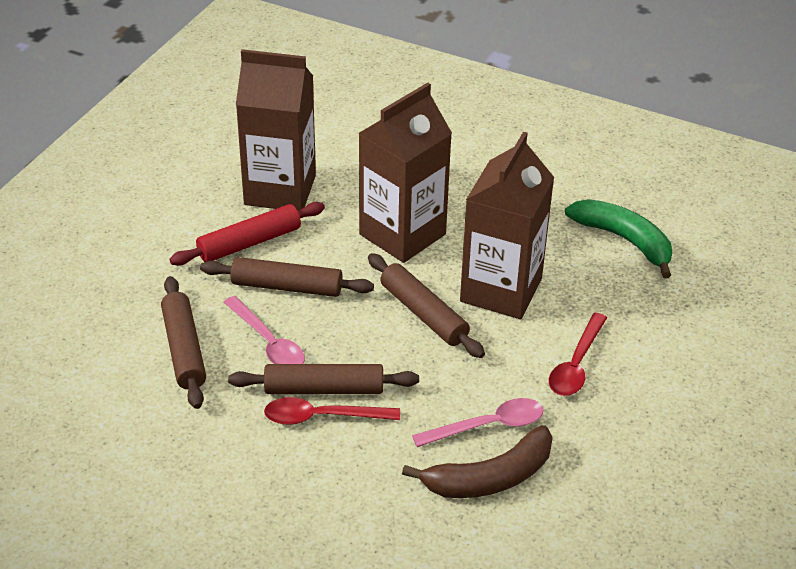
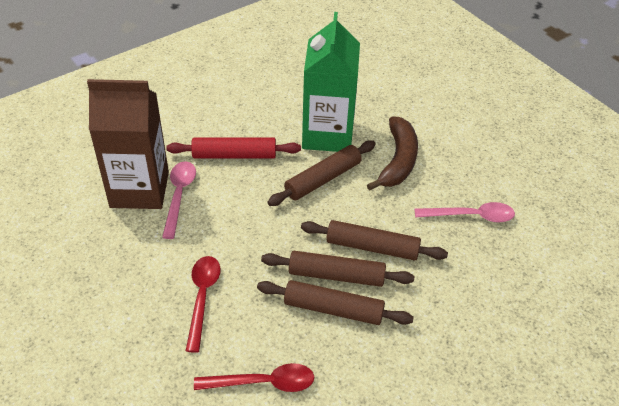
brown carton: [236,49,316,211] [358,83,452,263] [460,132,554,319] = 3 -> [87,79,169,209] = 1
green banana: [565,199,672,278] = 1 -> none = 0
green carton: none = 0 -> [302,12,360,152] = 1

